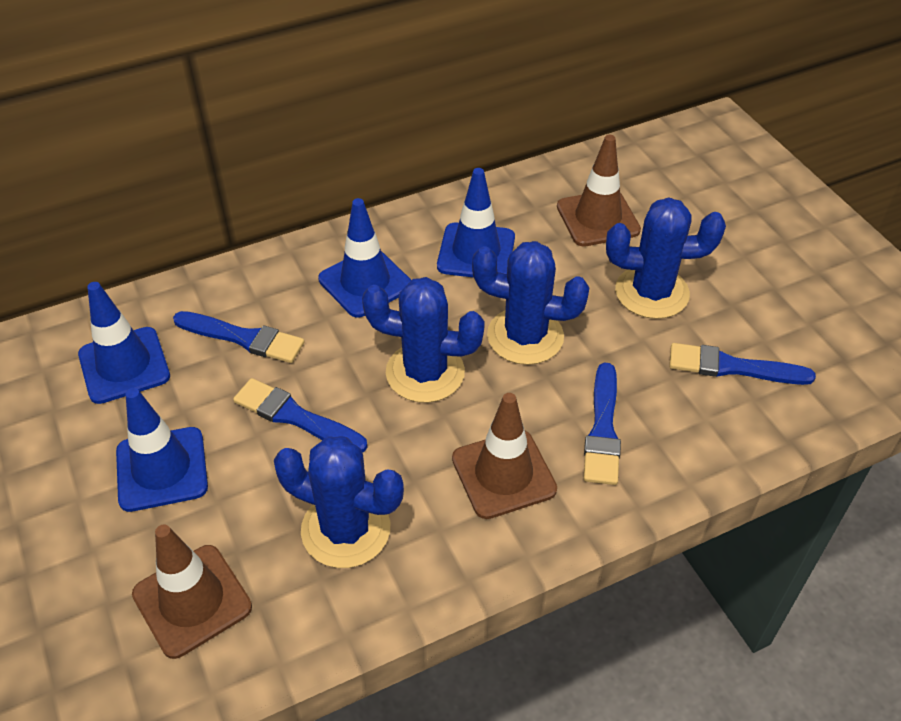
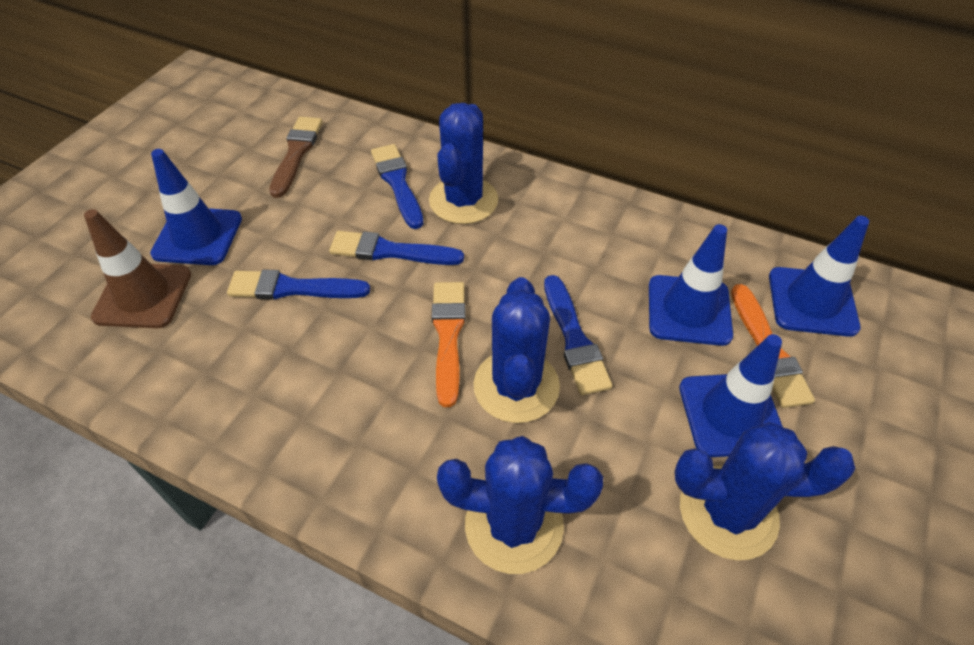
brown brush: none = 0 -> [269,117,323,198] = 1
brown traffic cone: [132,524,252,659] [452,393,557,519] [557,135,641,246] = 3 -> [84,209,191,328] = 1
orange brush: none = 0 -> [432,282,465,407] [731,284,815,408] = 2

